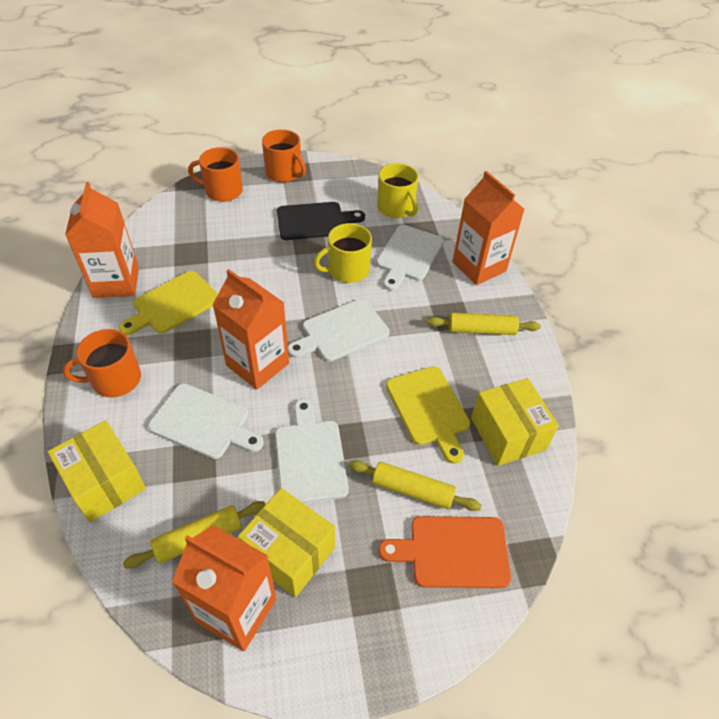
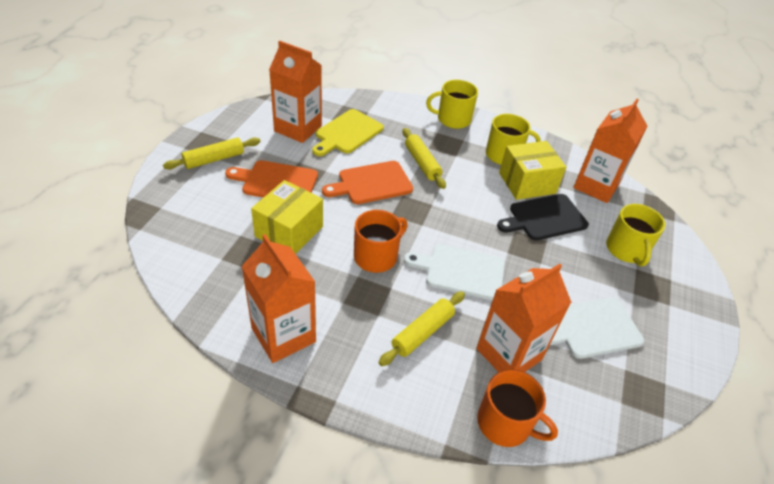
orange cutting board: [378,516,511,588] = 1 -> [225,160,318,198] [322,161,413,204] = 2
orange mug: [63,329,141,397] [188,147,243,202] [262,129,306,182] = 3 -> [354,210,408,273] [477,369,558,447] = 2
white cutting board: [148,383,264,459] [275,399,349,503] [288,299,390,361] [376,225,444,291] = 4 -> [404,244,505,301] [550,298,644,359] = 2
yellow box: [48,420,146,522] [238,488,335,597] [471,378,559,466] = 3 -> [251,180,323,254] [499,141,566,200] = 2
yellow cutting board: [119,271,218,335] [386,366,470,464] = 2 -> [312,109,384,156] = 1
yellow mug: [314,223,372,283] [377,163,419,218] = 2 -> [426,80,478,129] [486,114,541,165] [606,204,665,266] = 3

